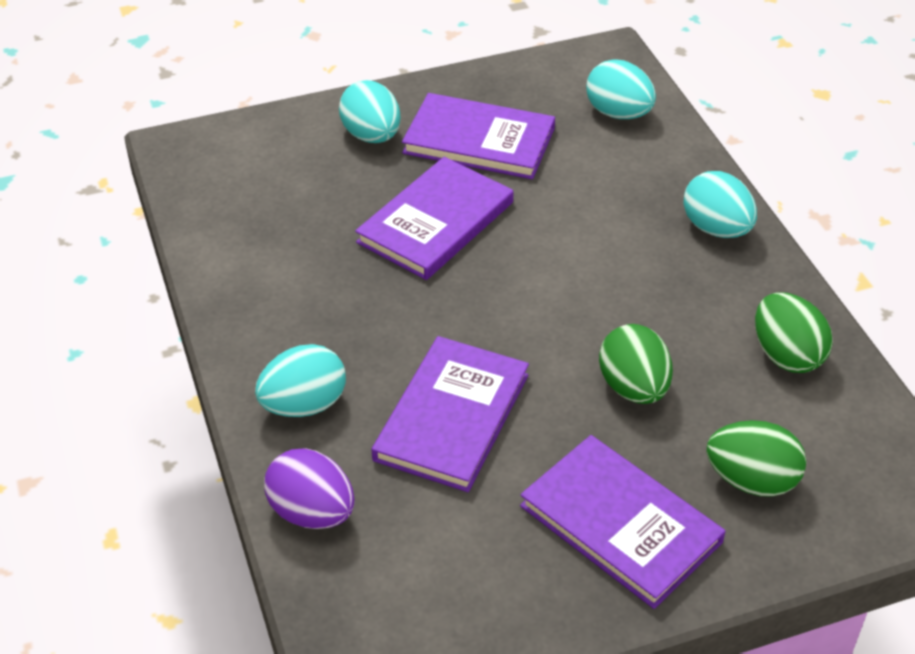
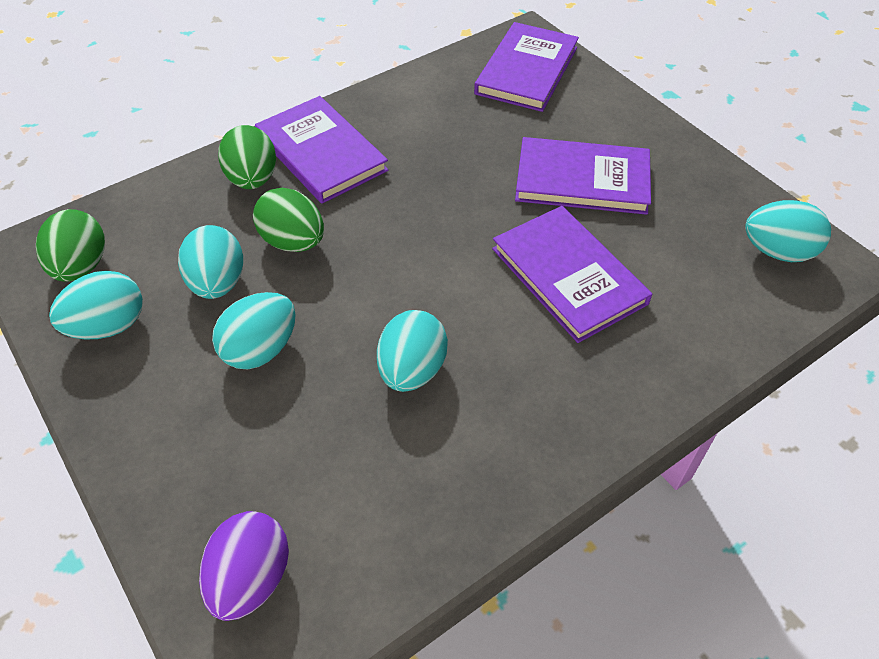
turquoise egg: [255,344,346,417] [339,80,401,143] [586,59,656,119] [683,171,757,238] = 4 -> [49,271,143,339] [178,225,243,299] [212,292,296,369] [377,310,448,392] [745,200,831,262] = 5

